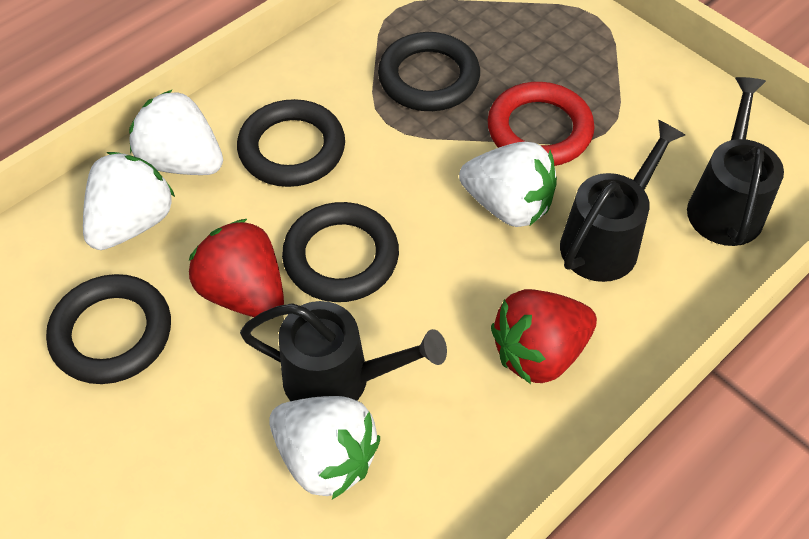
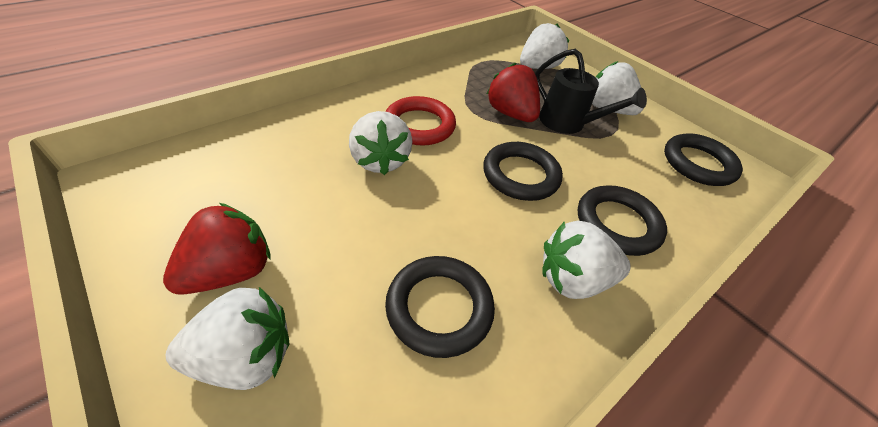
black watering can: [240,301,447,401] [560,120,685,282] [687,77,784,246] = 3 -> [535,49,647,134] = 1
white strawberry: [83,152,175,250] [129,89,223,175] [269,396,380,499] [459,142,557,227] = 4 -> [166,287,289,390] [349,111,413,175] [520,23,569,69] [542,221,631,299] [592,61,644,115] = 5

